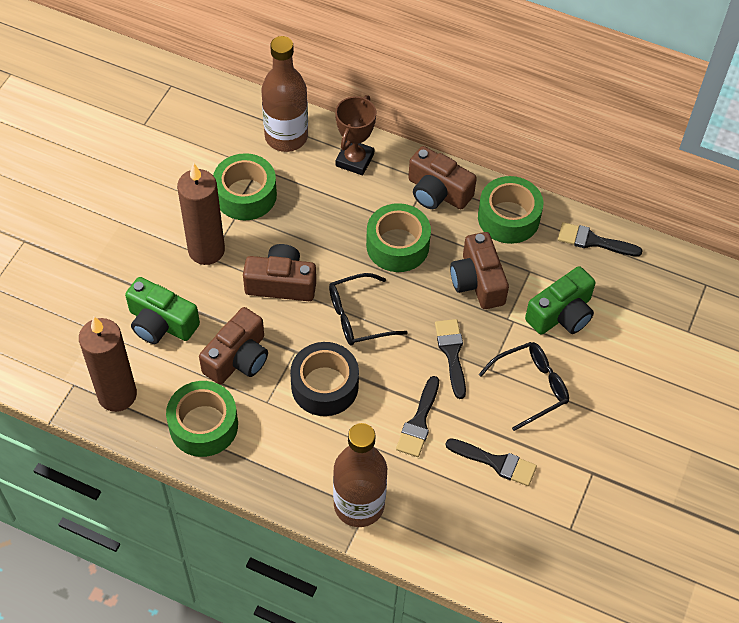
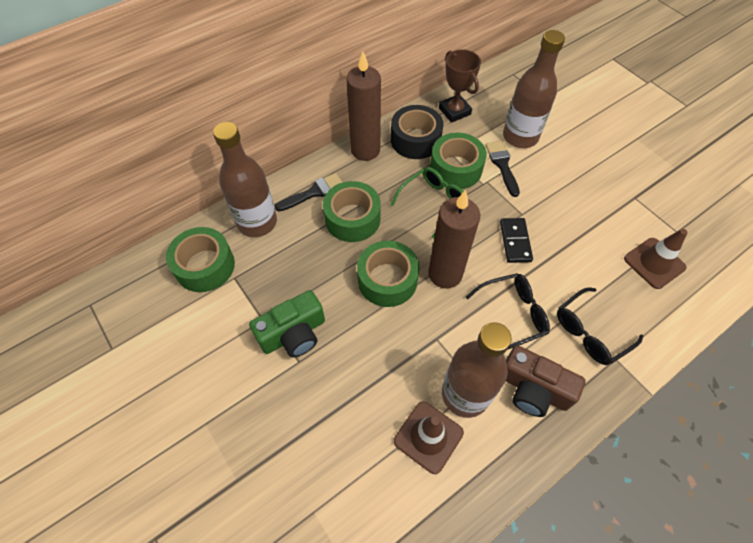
black brush: [396,376,439,457] [435,319,466,399] [446,438,537,486] [558,222,643,257] = 4 -> [275,173,343,211] [486,141,520,197] = 2
black domino: none = 0 -> [500,218,533,263] = 1
brown bottle: [261,36,308,152] [333,423,387,527] = 2 -> [213,122,277,237] [442,322,512,418] [503,30,565,148] = 3
brown camera: [199,307,268,385] [243,244,316,301] [408,146,477,209] [450,232,509,309] = 4 -> [506,345,586,417] = 1
brown traffic cone: none = 0 -> [394,401,464,474] [624,229,688,289] = 2
green camera: [125,277,200,344] [525,266,595,335] = 2 -> [249,290,325,358] = 1
green glasses: none = 0 -> [391,167,464,239] = 1

